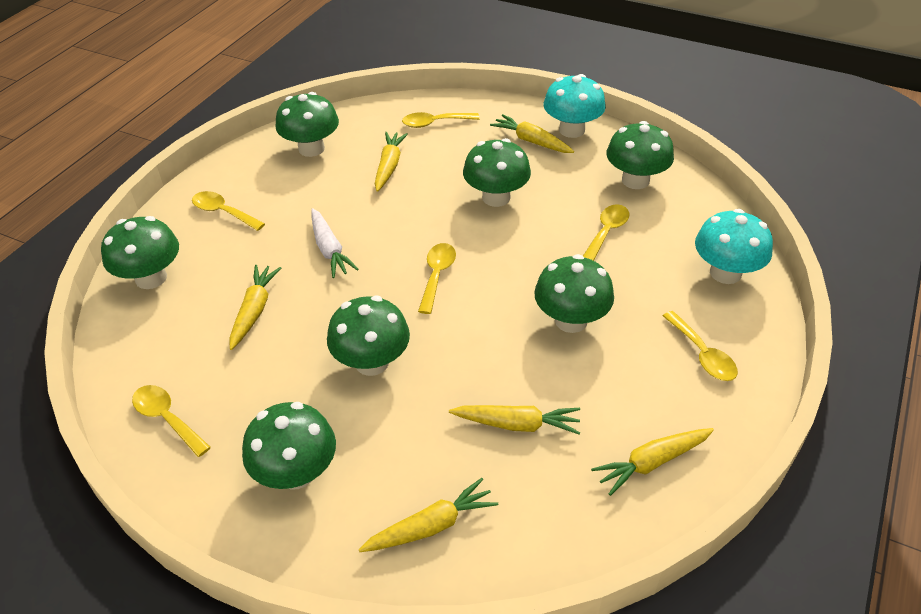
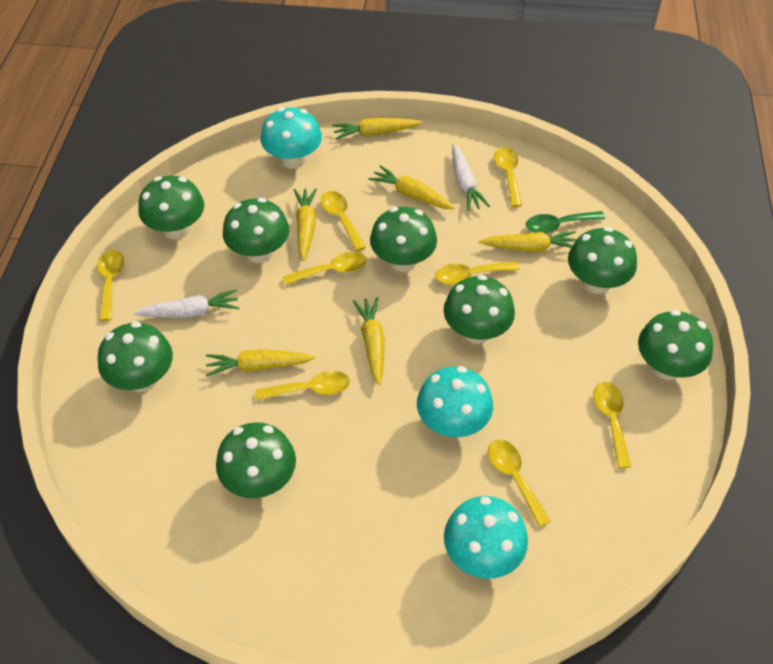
green mushroom: [101,216,179,289] [242,402,336,490] [275,92,339,157] [327,296,410,376] [463,138,531,207] [534,254,614,333] [607,121,674,189] = 7 -> [98,322,173,392] [138,176,204,239] [216,422,296,498] [223,198,289,263] [370,207,437,272] [444,275,515,343] [568,227,637,294] [638,310,713,380] = 8
green spoon: none = 0 -> [526,211,605,233] = 1
turquoise mushroom: [544,74,606,138] [695,209,773,284] = 2 -> [261,107,322,169] [417,366,493,437] [444,496,528,579] = 3
white carrot: [311,208,359,278] = 1 -> [133,289,239,318] [452,144,490,211] = 2
yellow spoon: [132,385,211,457] [192,191,265,231] [402,112,480,128] [418,243,456,314] [583,204,629,261] [663,311,738,381] = 6 -> [97,250,124,321] [255,371,350,401] [282,252,367,285] [321,191,366,251] [435,262,520,285] [488,439,551,527] [494,147,522,207] [593,382,631,468] = 8

